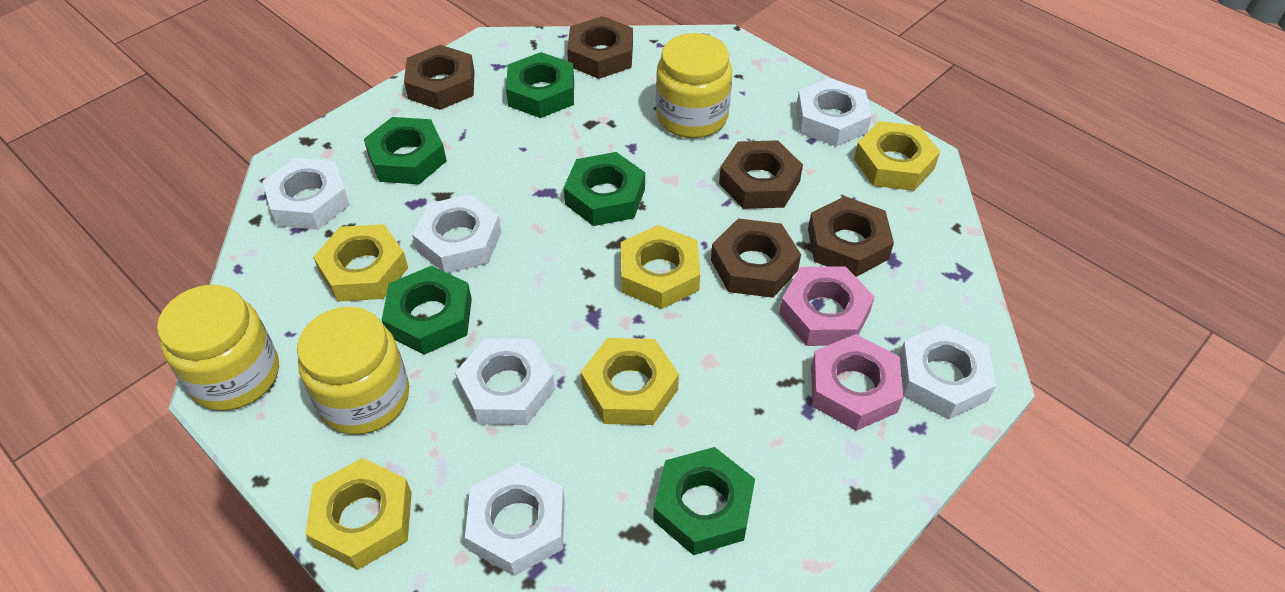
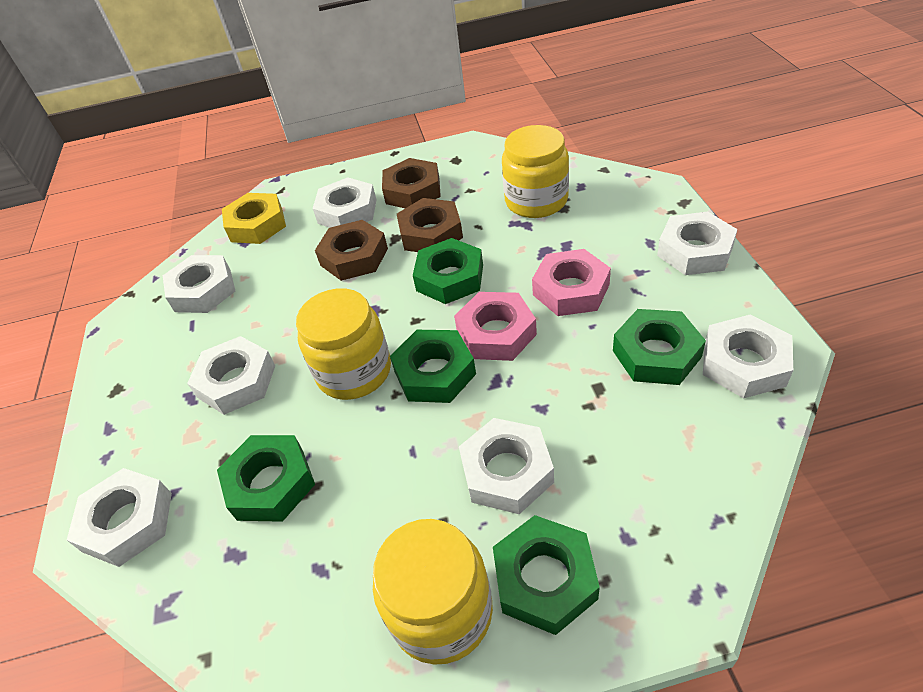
brown nut: [404,45,475,110] [567,16,633,79] [711,219,801,298] [719,140,803,209] [808,196,894,277] = 5 -> [315,220,388,281] [382,158,441,208] [397,198,463,252] = 3
white nut: [263,158,350,230] [412,194,501,273] [455,338,555,425] [465,463,565,576] [796,78,872,147] [899,324,996,420] = 6 -> [67,468,172,567] [163,255,235,313] [187,336,275,415] [313,177,377,228] [459,418,554,514] [657,211,738,275] [703,314,793,399] = 7
yellow nut: [305,458,412,570] [313,224,408,302] [581,338,679,425] [621,225,700,309] [854,121,940,191] = 5 -> [222,193,286,244] = 1

